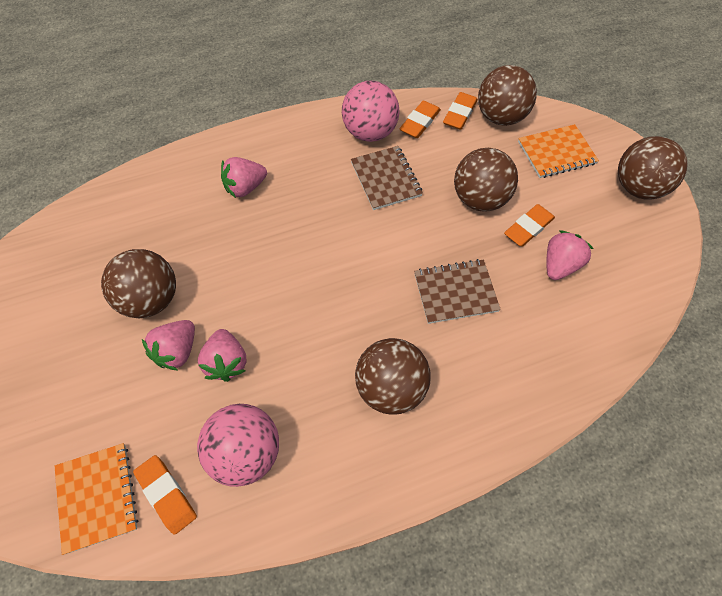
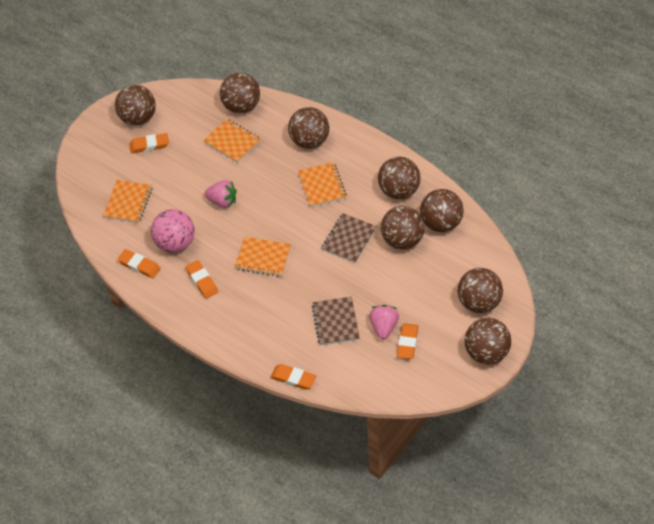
brown ball: [101,249,176,318] [355,338,431,415] [454,148,518,212] [478,65,537,126] [618,136,688,199] = 5 -> [115,85,156,126] [220,73,260,114] [288,107,329,149] [378,157,421,199] [381,206,425,250] [420,189,464,232] [458,268,503,313] [465,318,511,364] = 8
orange eraser: [133,455,197,535] [400,101,441,138] [443,92,478,130] [504,204,555,247] = 4 -> [118,249,161,278] [129,133,169,154] [185,260,218,299] [270,364,316,390] [397,323,419,359] = 5
orange notebook: [55,443,138,555] [518,124,599,178] = 2 -> [103,180,153,223] [203,119,261,163] [235,237,291,277] [298,162,347,207] = 4
pink ball: [197,404,279,487] [342,81,399,142] = 2 -> [151,209,195,253] = 1
pink strawberry: [142,320,195,371] [198,329,247,382] [221,157,267,198] [546,230,593,280] = 4 -> [204,180,237,208] [369,305,399,339] = 2

